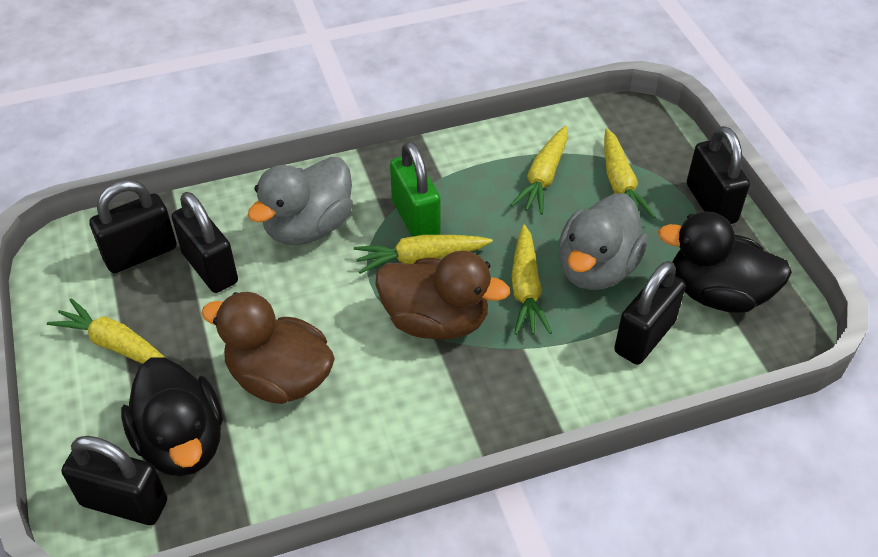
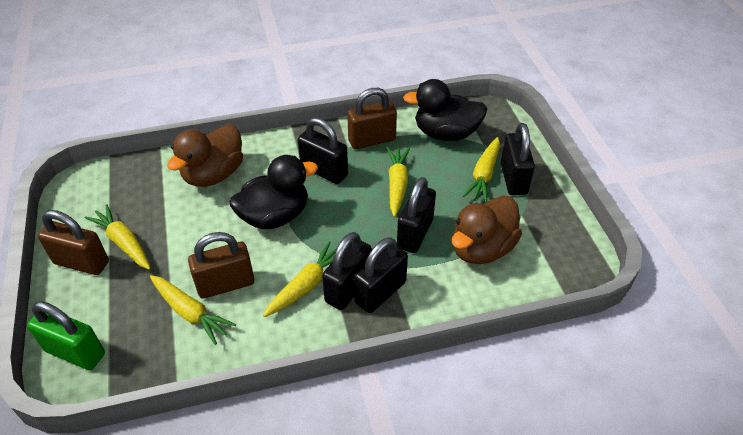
brown padlock: none = 0 -> [38,210,109,275] [188,232,254,299] [347,88,397,149] = 3
grey duck: [248,157,353,245] [559,193,648,290] = 2 -> none = 0

